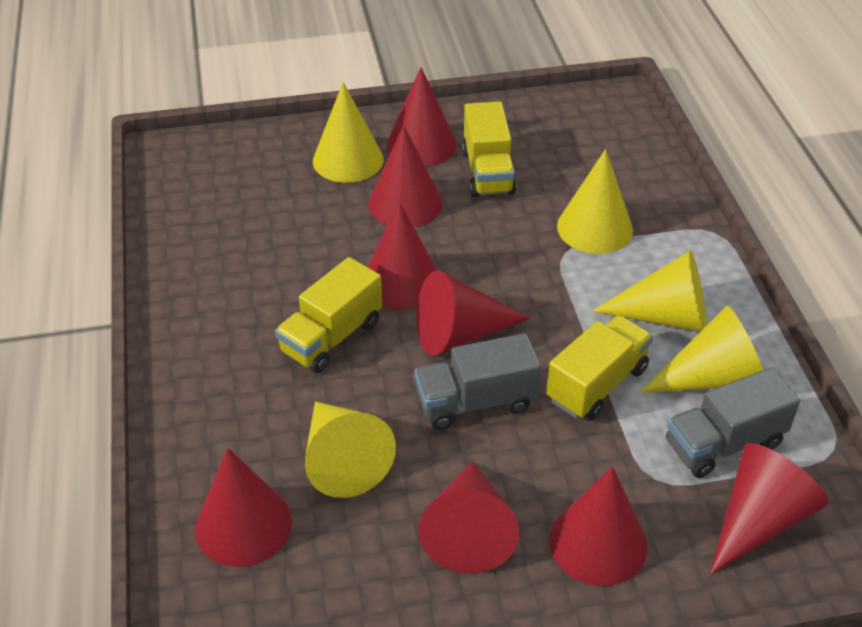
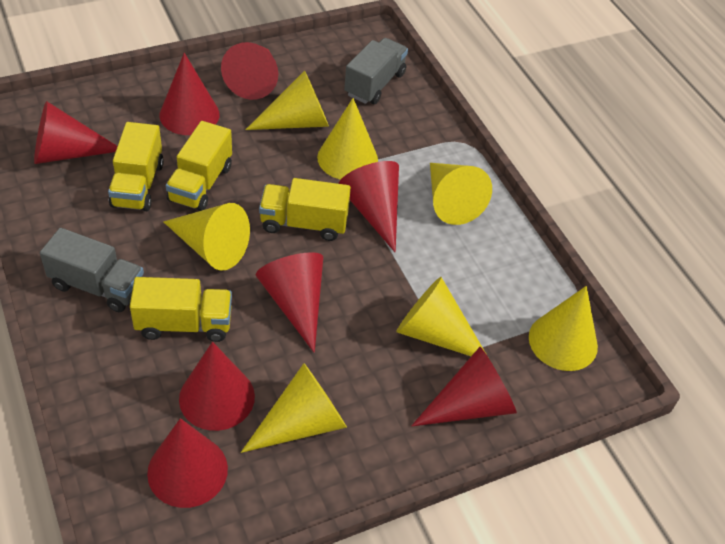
yellow cone: [305,401,396,498] [313,82,384,183] [557,149,633,254] [592,250,707,332] [640,306,763,393] = 5 -> [163,203,250,271] [241,363,347,453] [245,71,329,130] [317,98,378,180] [396,277,487,356] [430,163,492,225] [529,286,598,371] = 7
yellow truck: [275,257,382,373] [462,101,517,197] [546,315,653,420] = 3 -> [108,122,164,211] [130,277,232,342] [166,121,232,211] [259,178,351,241] = 4

